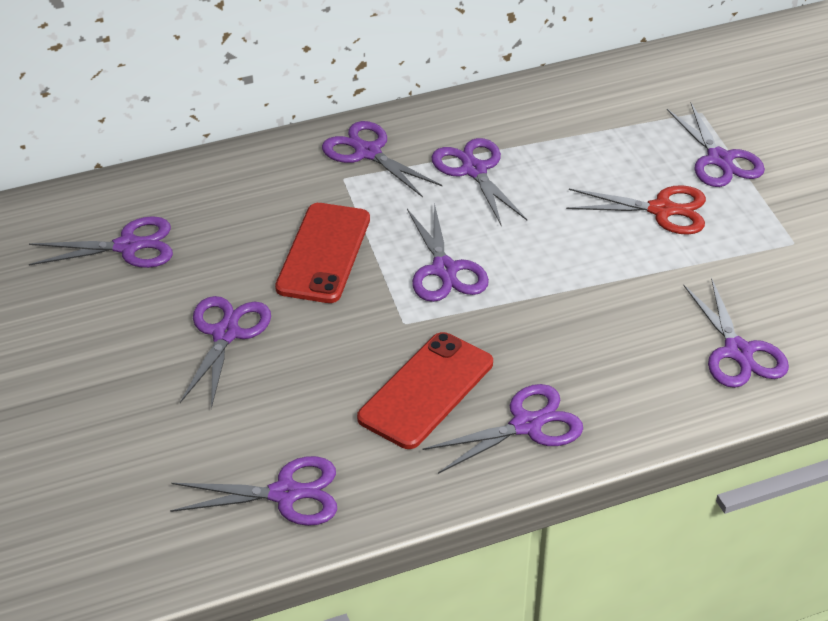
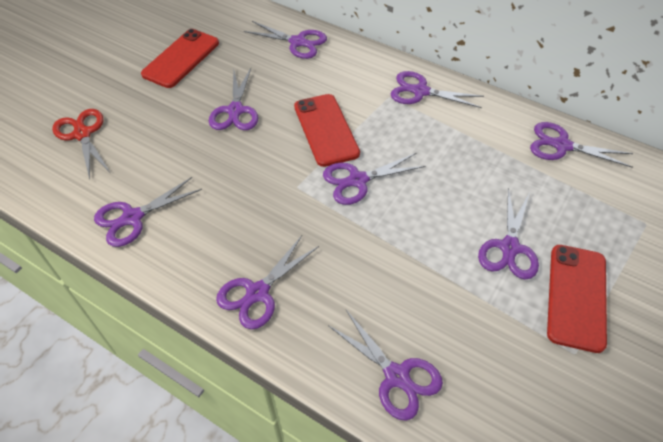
red phone: [275,203,370,303] [357,332,493,449] = 2 -> [141,29,219,88] [294,94,360,167] [547,245,607,353] = 3

